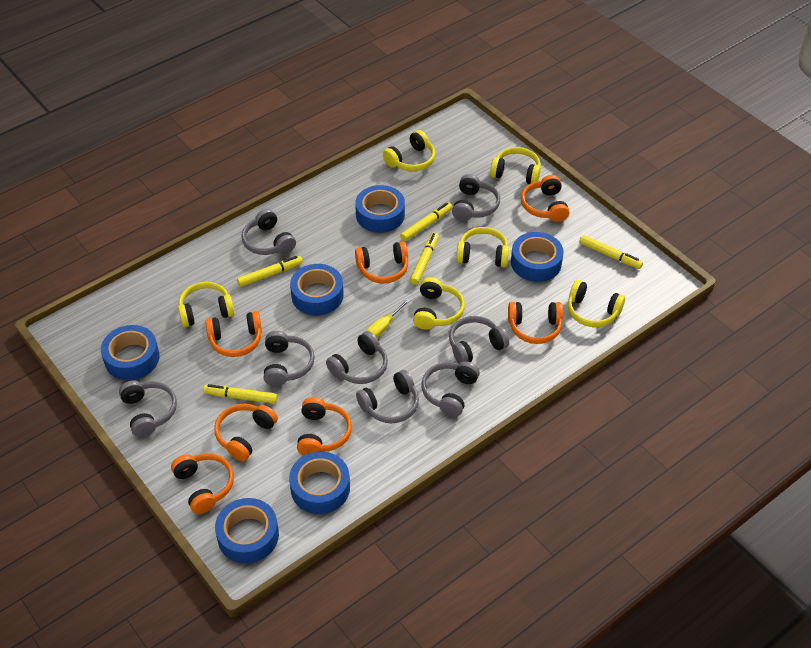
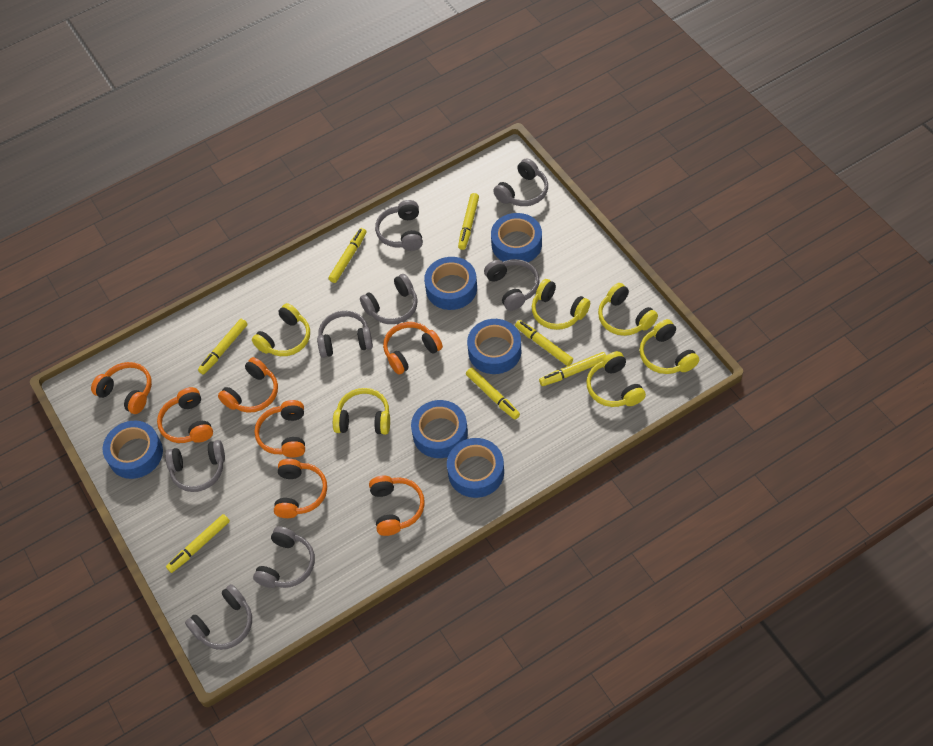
yellow marker: [203,384,278,404] [237,256,303,287] [400,202,453,241] [410,232,439,285] [579,235,643,269] = 5 -> [166,514,230,573] [198,319,248,375] [329,228,366,283] [458,193,479,250] [466,367,520,419] [515,320,573,366] [539,352,606,386] = 7
yellow screwdriver: [367,298,410,338] = 1 -> none = 0

